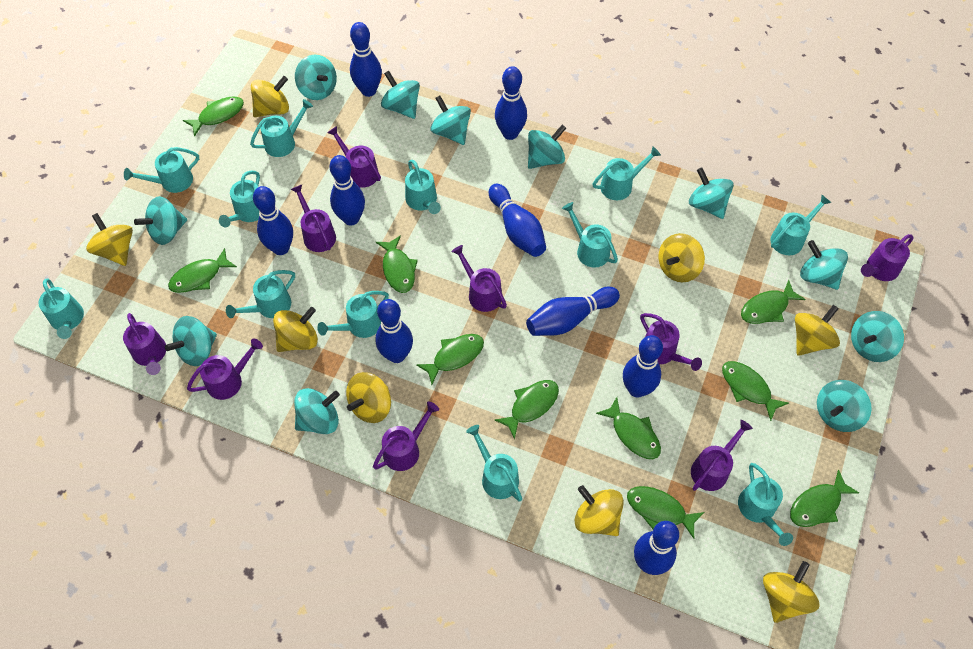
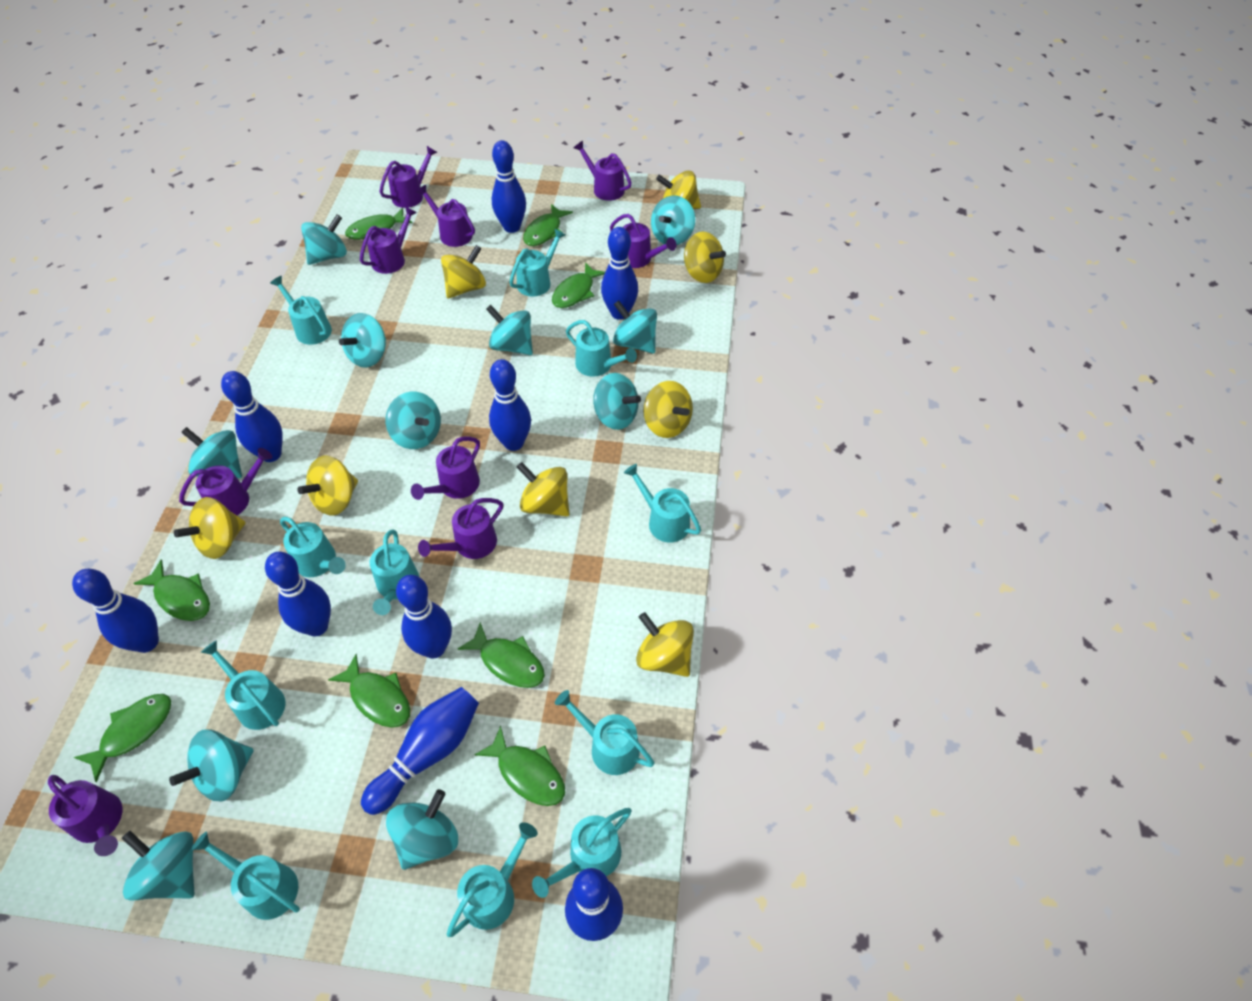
green fish: [168,248,237,293] [183,96,244,137] [376,235,418,293] [416,334,484,385] [495,380,559,440] [596,397,661,459] [627,486,704,539] [722,361,789,421] [741,280,806,324] [790,469,859,527] = 10 -> [74,694,171,783] [133,560,210,621] [328,654,410,728] [345,208,412,239] [458,622,545,688] [474,726,565,806] [523,204,573,246] [552,262,605,308] = 8
turquoise watering can: [38,278,84,339] [124,147,199,193] [219,171,260,227] [226,270,295,318] [250,99,313,157] [317,291,389,338] [405,160,441,214] [466,425,522,502] [562,202,618,268] [593,146,661,200] [738,463,793,546] [771,195,832,255] = 12 -> [191,831,300,920] [201,640,286,730] [270,276,332,345] [280,517,346,577] [370,529,419,615] [447,822,538,937] [509,229,565,297] [532,808,632,898] [555,690,655,775] [566,320,637,377] [624,464,701,543] = 11

